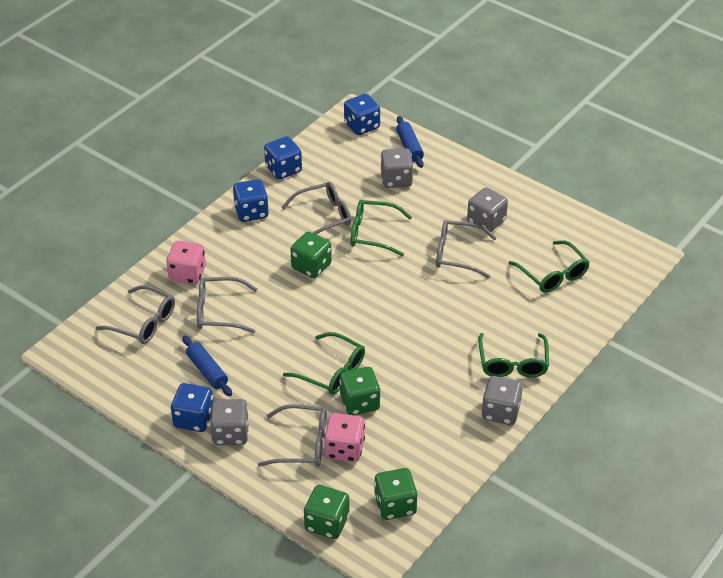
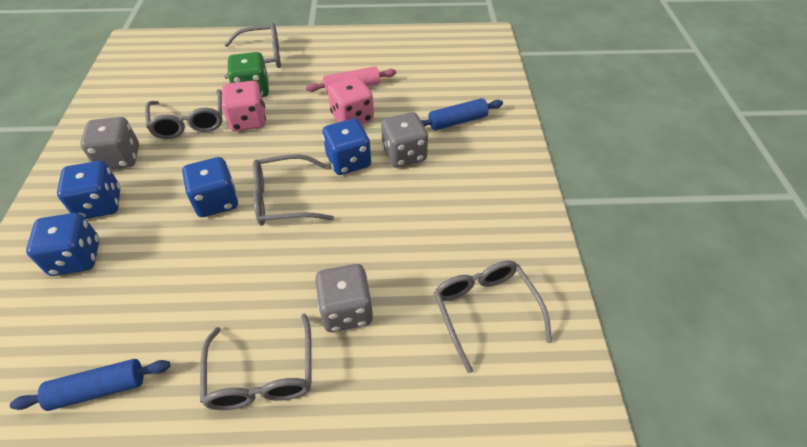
green dice: [290,231,332,278] [304,485,349,539] [339,367,381,415] [374,468,418,520] = 4 -> [227,52,269,97] = 1
green glasses: [283,332,365,395] [350,200,412,256] [478,333,549,378] [509,240,590,293] = 4 -> none = 0
grey dice: [210,399,249,445] [381,148,413,188] [467,187,508,232] [481,376,523,425] = 4 -> [80,117,139,170] [315,264,373,332] [381,112,428,168] = 3
pink rolling pin: none = 0 -> [306,66,396,94] = 1

